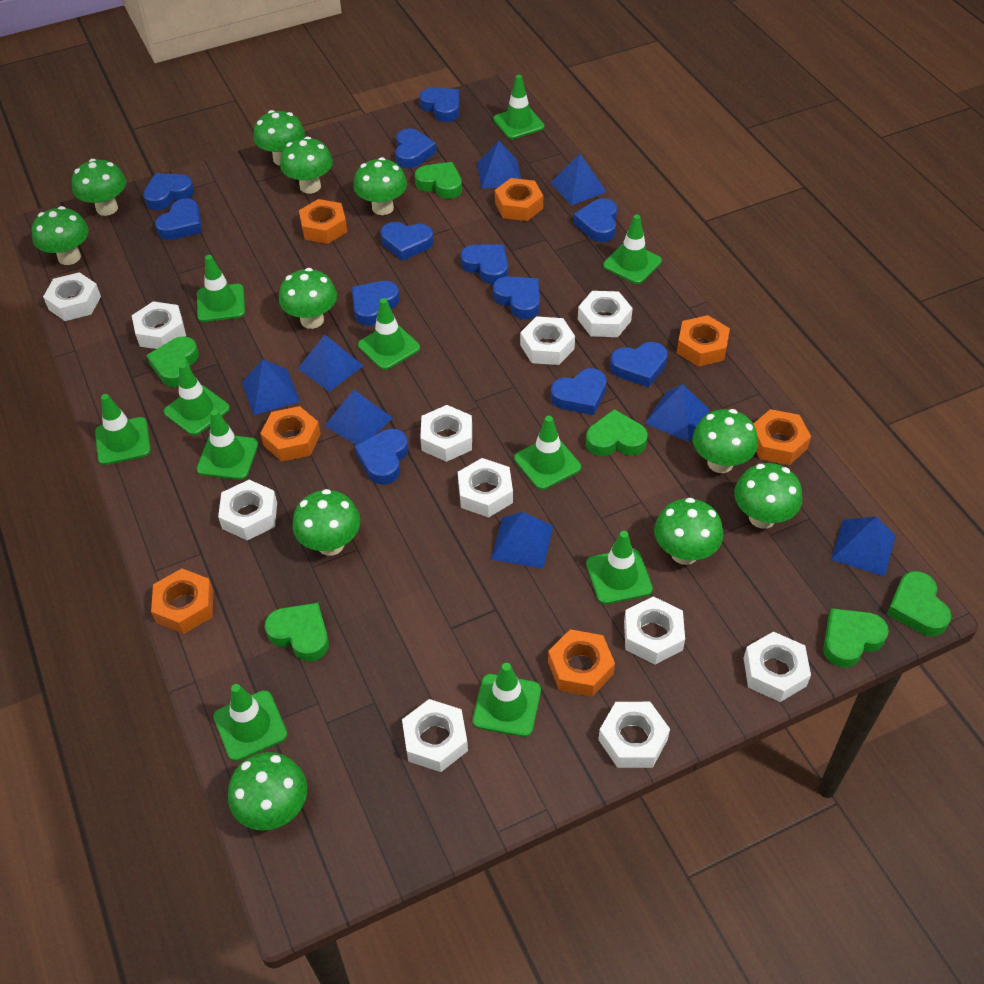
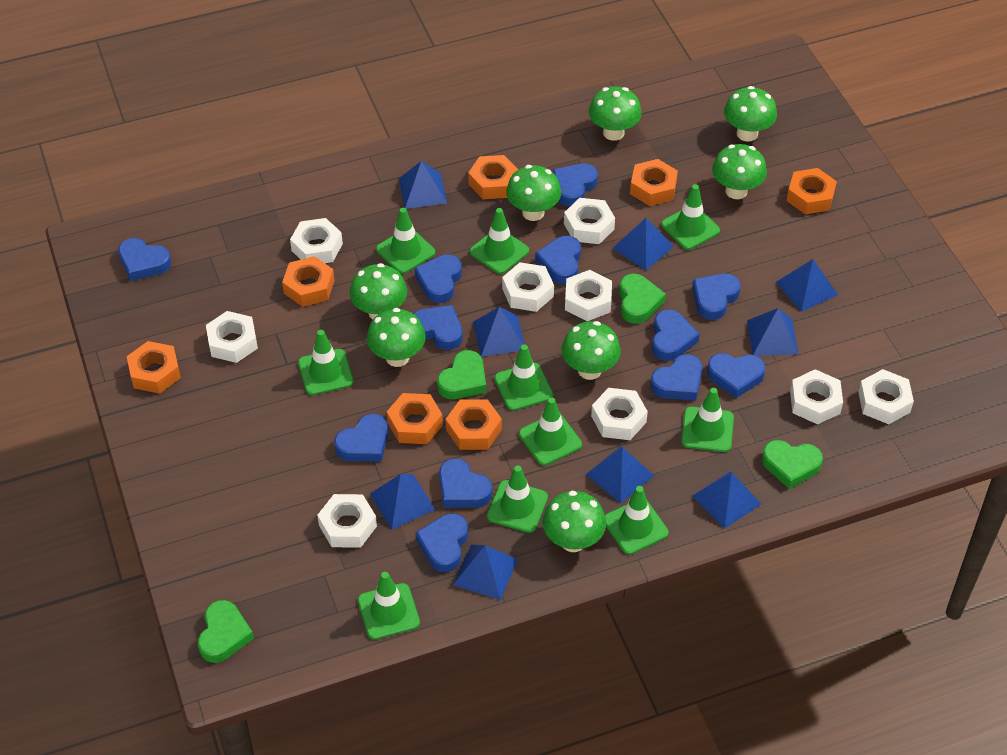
blue pyramid: [242,359,300,415] [298,335,363,392] [325,390,393,445] [477,141,521,189] [491,512,553,569] [550,154,606,206] [645,384,710,442] [831,517,896,577] = 8 -> [370,474,436,530] [399,161,447,209] [453,545,518,600] [473,307,525,357] [586,447,654,504] [612,218,674,270] [693,472,761,529] [747,308,798,356] [776,259,838,312] = 9
green heart: [147,336,199,387] [265,603,329,661] [415,162,462,199] [586,409,648,456] [823,608,889,668] [887,571,952,636] = 6 -> [198,600,254,663] [437,350,486,399] [619,273,666,324] [762,440,823,489] = 4
green mushroom: [32,206,89,265] [72,159,126,216] [228,752,307,831] [253,110,305,165] [279,268,337,329] [280,136,333,194] [292,489,360,556] [354,157,407,215] [654,498,723,565] [693,409,758,473] [734,463,802,529] = 11 -> [350,263,407,320] [367,308,426,367] [506,165,561,221] [542,491,606,552] [561,321,621,380] [589,86,642,141] [712,144,767,199] [724,86,777,141] = 8
green traffic cone: [95,394,151,465] [164,363,230,436] [197,255,245,322] [197,410,258,480] [213,684,287,761] [358,298,420,370] [473,663,541,737] [493,75,544,139] [514,416,581,490] [586,531,653,604] [603,214,662,284] = 11 -> [298,330,354,395] [358,572,420,640] [376,208,435,274] [470,208,529,274] [487,466,548,533] [494,344,553,411] [519,397,582,466] [605,486,669,555] [661,184,720,250] [681,388,734,452] = 10
white nut: [43,272,101,321] [132,301,186,349] [218,480,277,540] [402,699,468,772] [420,405,472,462] [458,458,513,518] [520,316,575,365] [578,291,633,337] [598,702,670,768] [624,596,685,665] [744,631,811,702] = 11 -> [206,311,258,363] [290,218,343,263] [317,494,377,548] [502,262,554,312] [564,198,615,244] [565,270,612,321] [591,388,648,440] [790,369,843,424] [858,369,914,424] = 9

